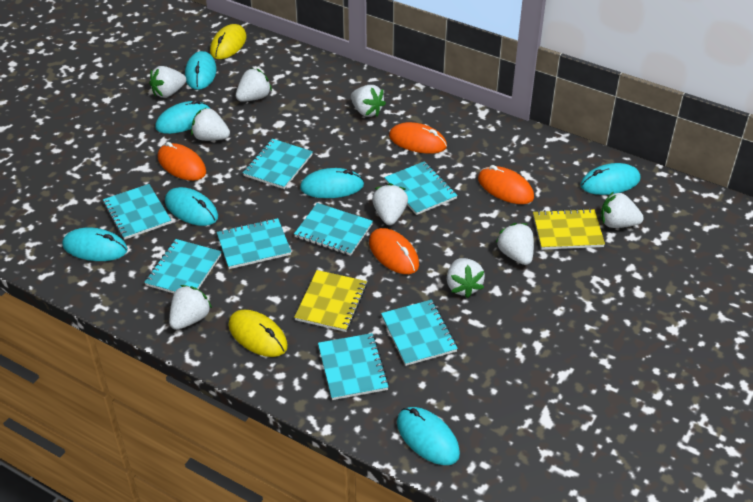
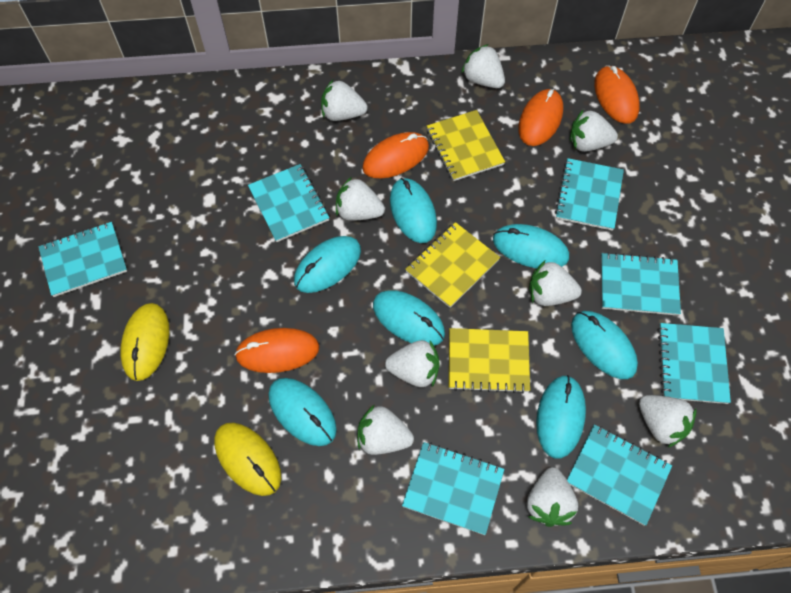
turquoise notebook: [103,184,171,240] [144,239,222,293] [217,218,291,269] [243,139,313,189] [294,203,373,256] [318,333,389,400] [381,300,458,366] [384,161,458,215] = 8 -> [38,222,127,297] [248,164,330,242] [402,442,504,535] [555,158,624,231] [567,424,672,526] [601,252,681,316] [658,323,731,404] = 7
yellow notebook: [294,270,367,332] [533,208,605,250] = 2 -> [405,222,500,308] [427,110,505,181] [449,328,530,393] = 3

